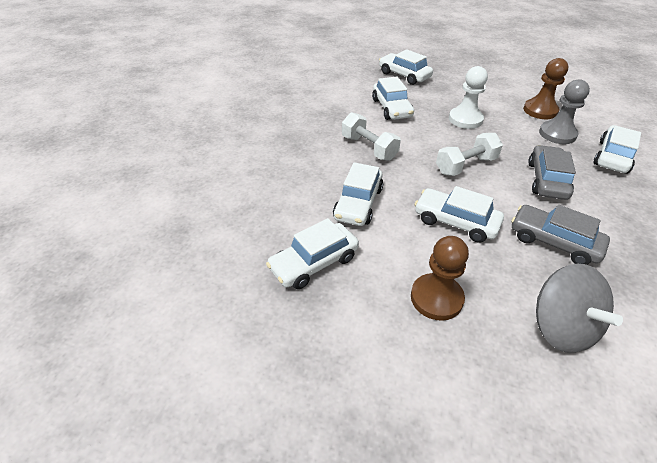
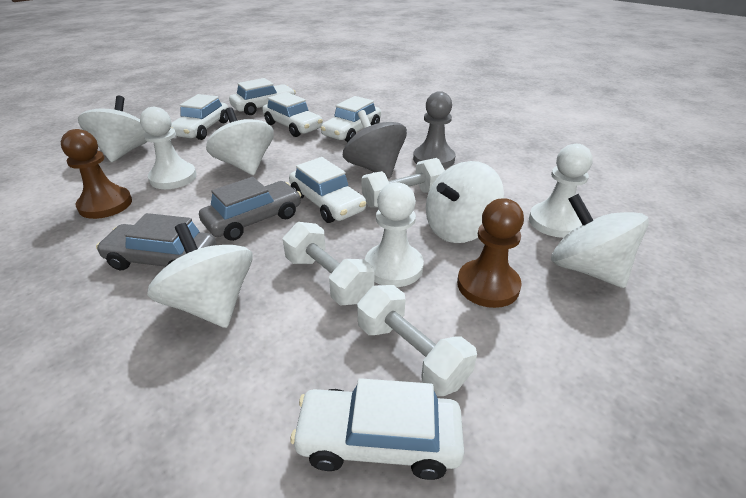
white dumbbell: [342,112,401,161] [436,133,503,176] = 2 -> [283,222,374,305] [357,285,477,396] [361,158,445,208] = 3
white pawn: [449,66,488,129] = 1 -> [140,107,197,189] [365,182,424,287] [529,144,593,238] = 3
white spinning top: none = 0 -> [78,96,148,162] [147,223,253,328] [206,107,274,175] [426,161,504,243] [551,194,649,288] = 5

